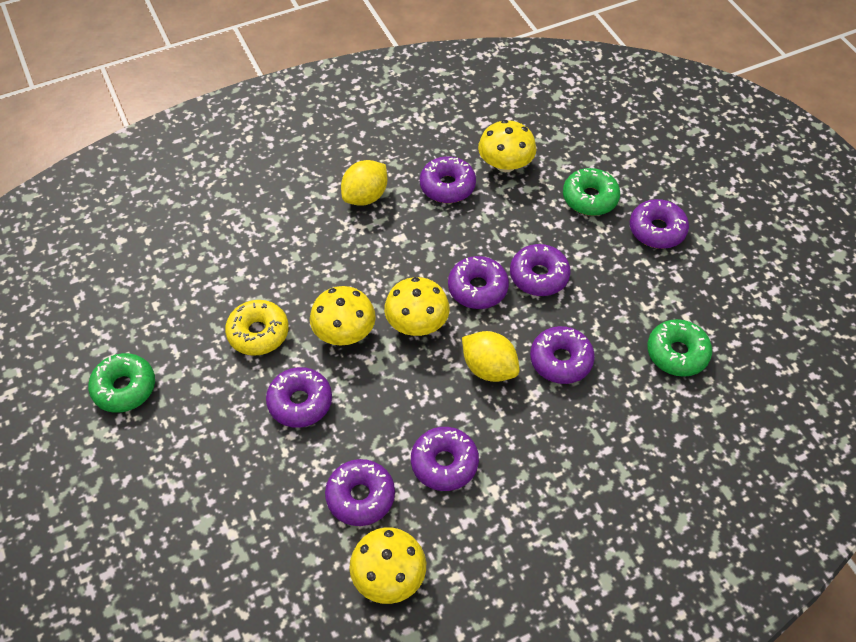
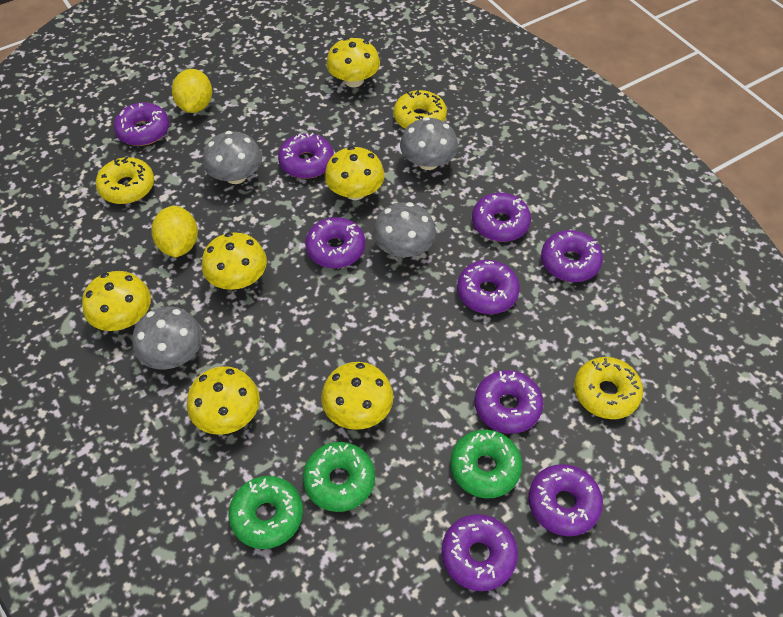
grey mushroom: none = 0 -> [132,307,202,369] [203,131,262,184] [373,202,436,257] [400,117,458,170] = 4
purple donut: [266,367,332,428] [325,459,395,526] [411,427,479,491] [420,156,476,203] [448,256,509,309] [510,244,571,296] [530,326,595,384] [630,199,689,249] = 8 -> [114,102,169,146] [278,133,334,179] [305,217,365,268] [442,514,518,591] [457,260,520,314] [472,193,531,242] [474,370,543,434] [528,464,603,536] [541,230,603,282] = 9
yellow donut: [225,300,289,356] = 1 -> [96,157,154,204] [394,89,447,129] [574,357,643,419] = 3
yellow mushroom: [310,286,376,345] [349,527,426,604] [384,277,450,336] [478,120,537,172] = 4 -> [82,271,151,331] [187,366,260,435] [202,232,267,290] [321,362,393,430] [325,146,385,200] [326,37,380,87] = 6

